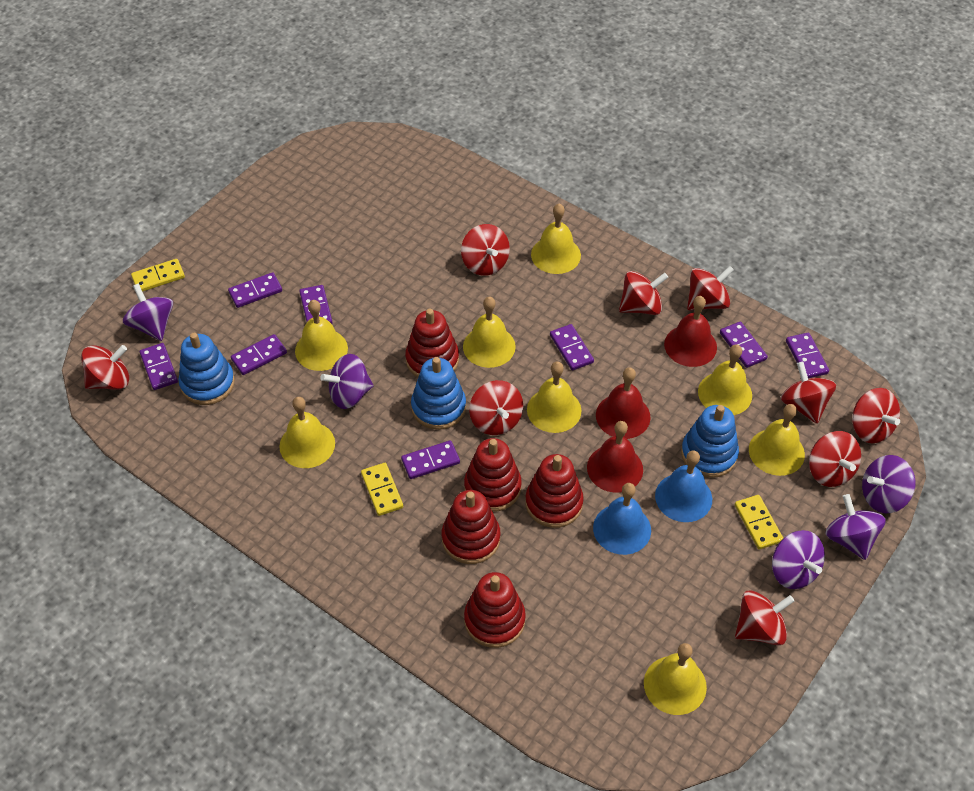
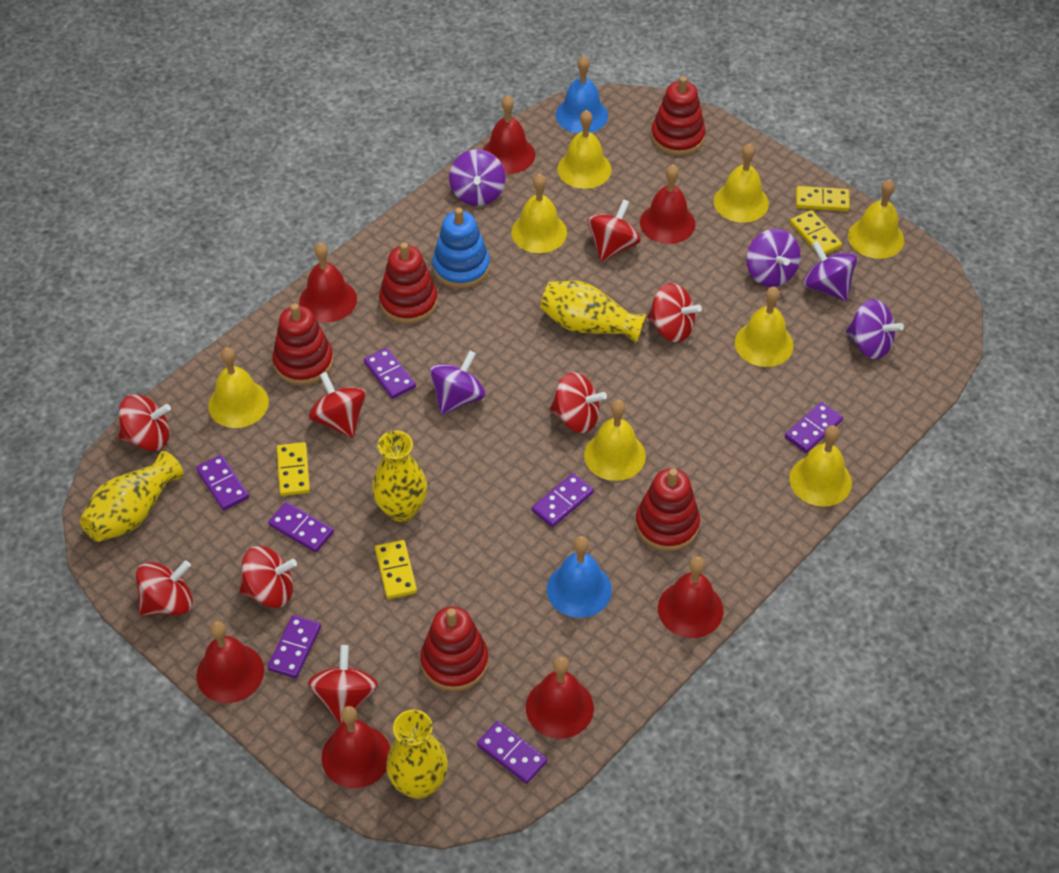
blue stacking toy: [178,333,235,405] [411,357,466,430] [681,405,739,478] = 3 -> [432,208,490,289] = 1
purple domino: [140,343,178,390] [228,272,282,308] [231,334,287,375] [299,285,332,324] [401,440,460,479] [550,324,594,370] [720,322,768,368] [786,333,829,378] = 8 -> [196,455,249,511] [267,615,321,678] [268,502,334,553] [364,347,416,399] [477,721,547,784] [532,473,594,527] [785,402,843,453] = 7
red bell: [587,421,643,493] [596,367,651,439] [664,296,717,367] = 3 -> [196,621,264,703] [299,243,357,322] [322,706,390,788] [483,95,535,174] [526,656,594,739] [640,165,695,244] [658,556,724,638] = 7
red spinning top: [81,345,129,390] [461,224,510,276] [469,380,523,435] [619,271,668,315] [687,266,734,310] [735,590,794,645] [781,362,836,424] [809,431,861,487] [852,388,900,443] = 9 -> [119,394,171,451] [136,560,193,616] [239,546,297,608] [308,645,378,724] [309,372,366,438] [549,372,607,433] [587,199,641,262] [647,283,702,342] = 8
yellow domino: [131,259,185,292] [361,463,403,516] [735,495,783,549] = 3 -> [277,442,310,496] [375,540,417,599] [790,210,842,254] [796,186,850,211] = 4
yellow vase: none = 0 -> [80,451,183,542] [372,430,427,522] [386,710,448,799] [540,281,647,343] = 4

